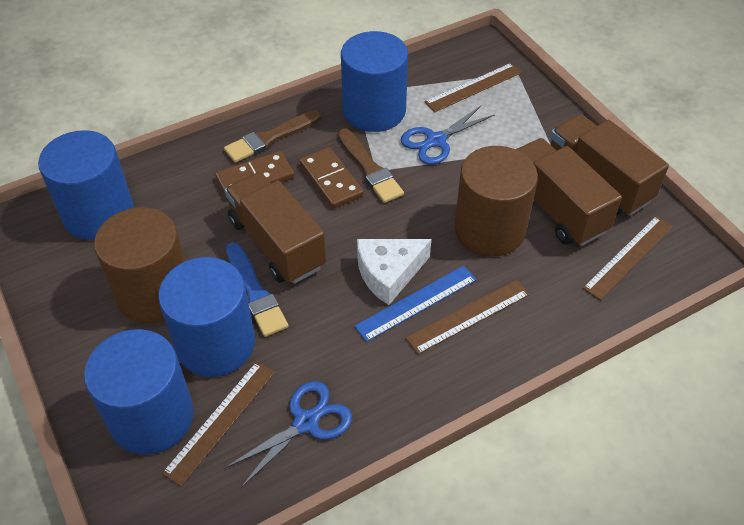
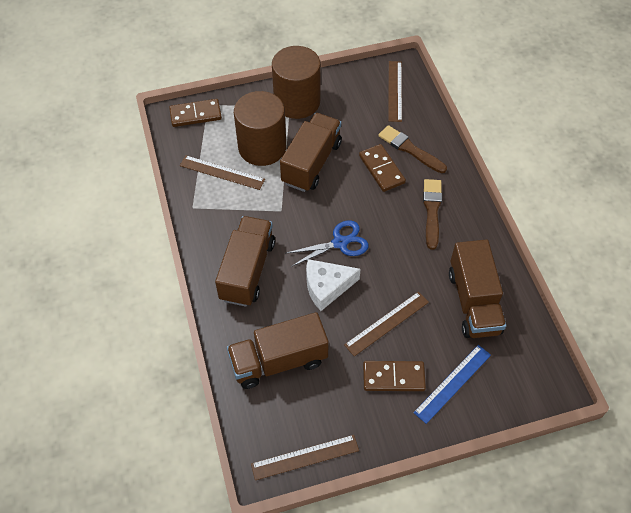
blue brush: [226,242,288,337] = 1 -> none = 0
blue cylinder: [38,130,134,240] [84,329,194,455] [158,257,255,377] [341,31,408,132] = 4 -> none = 0
blue scissors: [224,381,352,488] [401,105,495,165] = 2 -> [287,220,369,267] = 1
brown domino: [215,151,294,200] [299,147,364,209] = 2 -> [169,99,222,127] [359,144,406,192] [363,361,426,391] = 3
brown truck: [225,172,326,284] [516,138,622,246] [550,114,669,216] = 3 -> [215,216,275,307] [227,312,329,389] [280,113,342,192] [449,240,506,338] = 4

